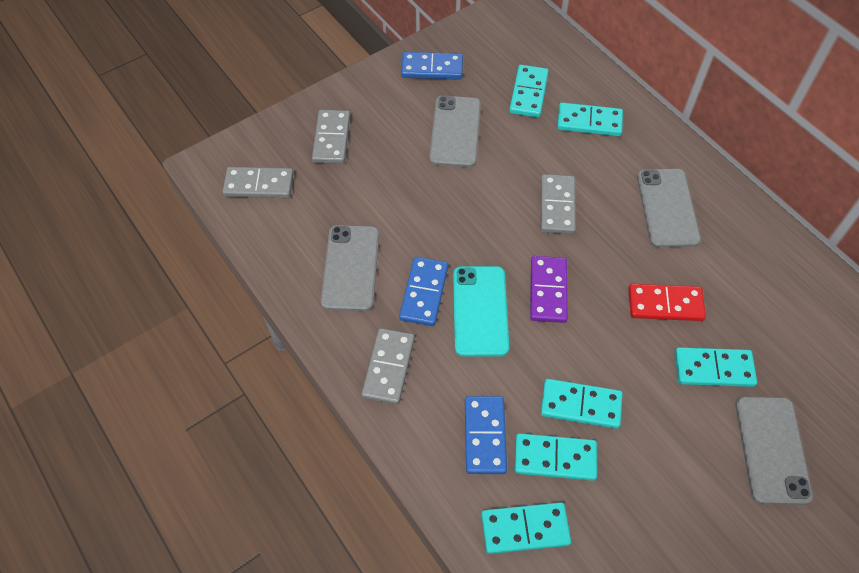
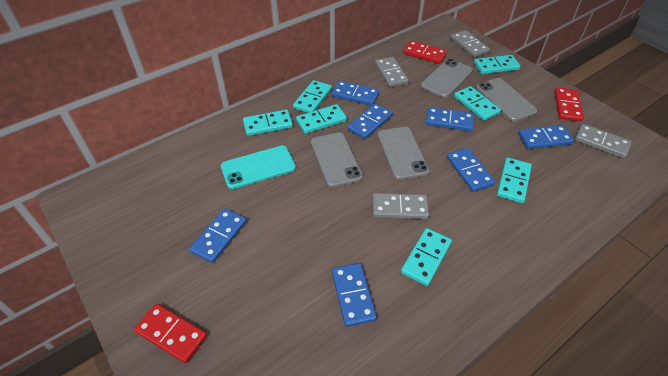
blue domino: [399,257,448,326] [401,52,463,80] [465,396,507,474] = 3 -> [189,208,247,263] [332,81,379,106] [332,263,377,327] [347,103,393,139] [426,107,474,132] [447,148,495,192] [518,125,574,149] = 7
purple domino: [530,256,568,323] = 1 -> none = 0
red domino: [628,284,706,321] = 1 -> [134,304,207,364] [403,41,447,64] [554,87,584,121] = 3
turquoise domino: [481,502,571,554] [509,65,549,118] [514,433,597,481] [541,379,623,429] [557,102,623,136] [675,347,757,387] = 6 -> [243,110,293,136] [293,80,332,113] [296,104,347,134] [401,228,452,286] [454,86,501,121] [474,55,521,74] [497,157,532,203] = 7

